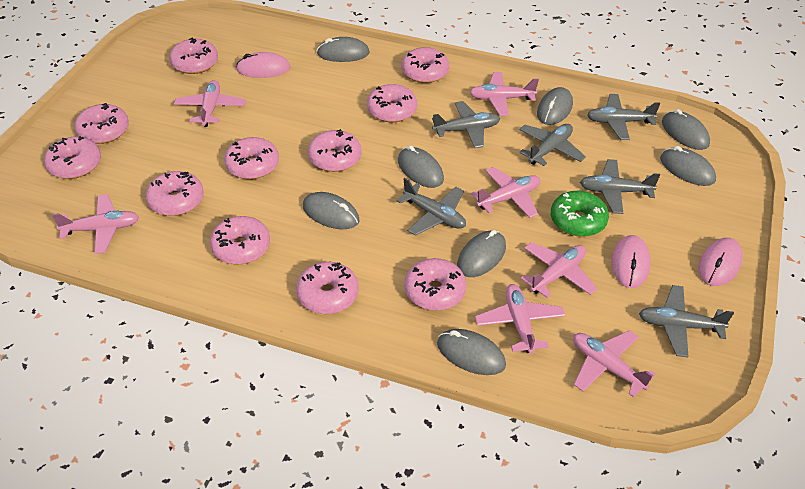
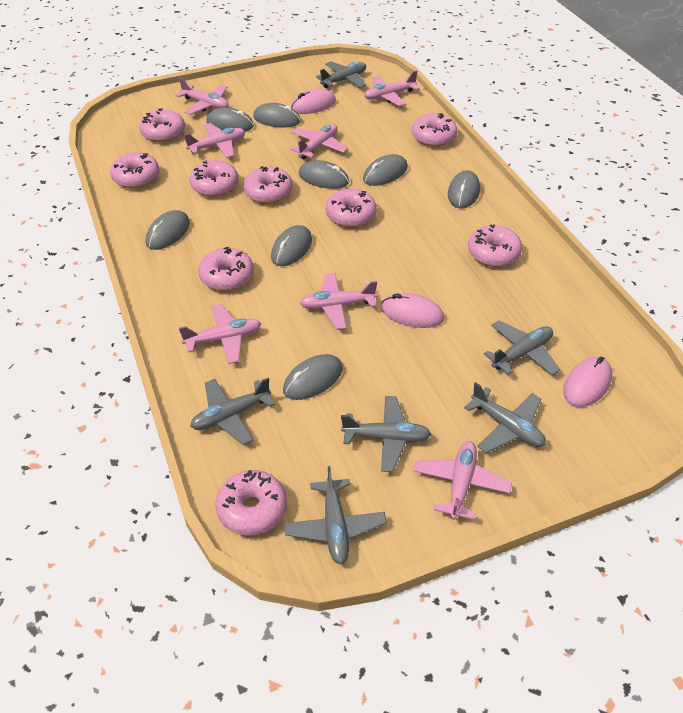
green donut: [551,191,609,237] = 1 -> none = 0
pink donut: [44,136,101,179] [74,103,129,144] [146,171,204,216] [169,38,218,74] [210,216,270,265] [224,137,279,179] [296,262,359,314] [308,129,362,172] [367,84,417,122] [401,47,449,83] [404,258,466,311] = 11 -> [110,152,159,188] [139,108,185,142] [189,160,239,197] [198,246,254,291] [215,470,287,535] [243,166,293,204] [326,189,377,227] [412,113,458,147] [468,224,522,267] = 9

